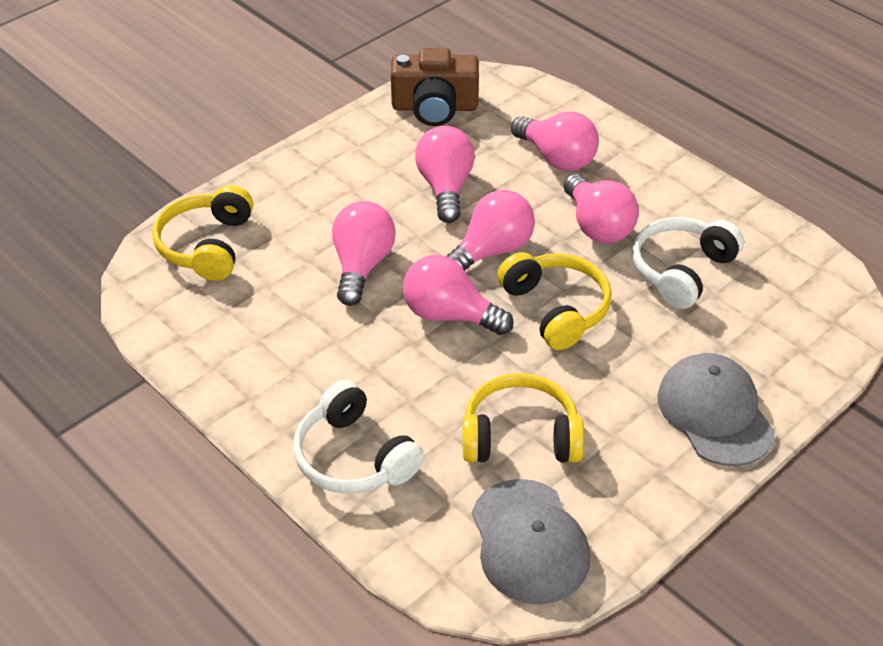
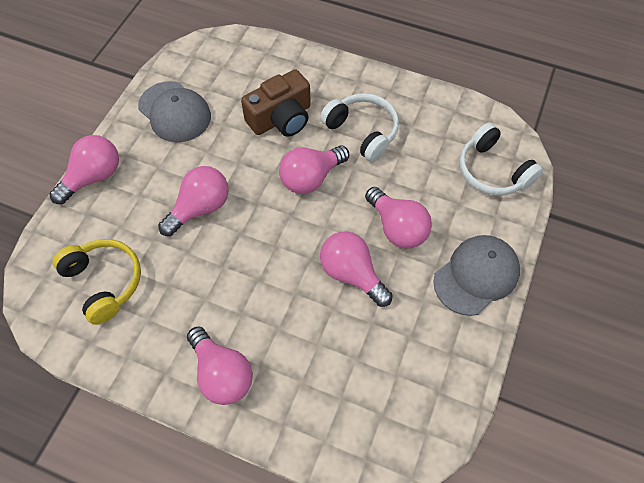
yellow headphones: [152,185,253,281] [463,373,584,463] [497,252,612,350] = 3 -> [53,239,141,325] = 1

